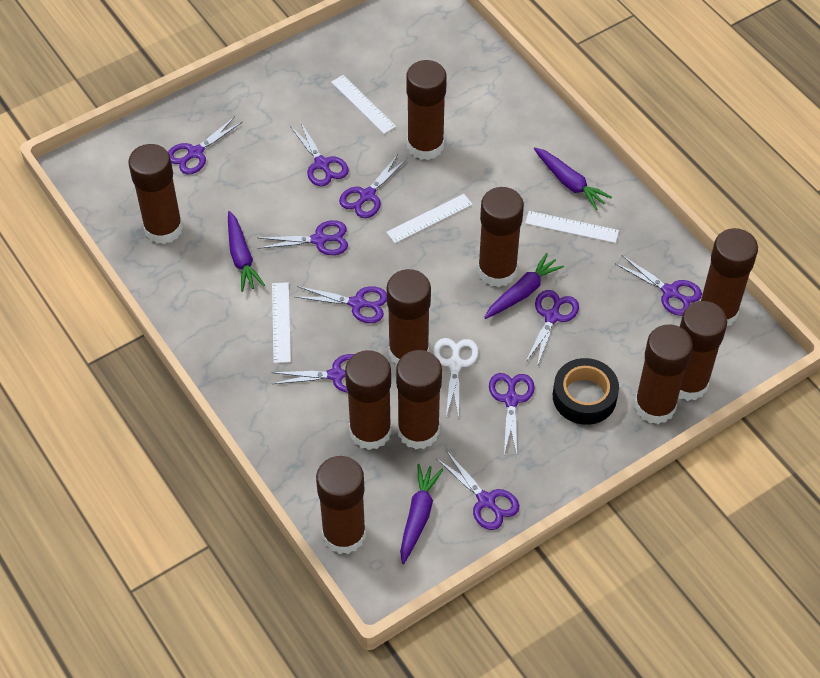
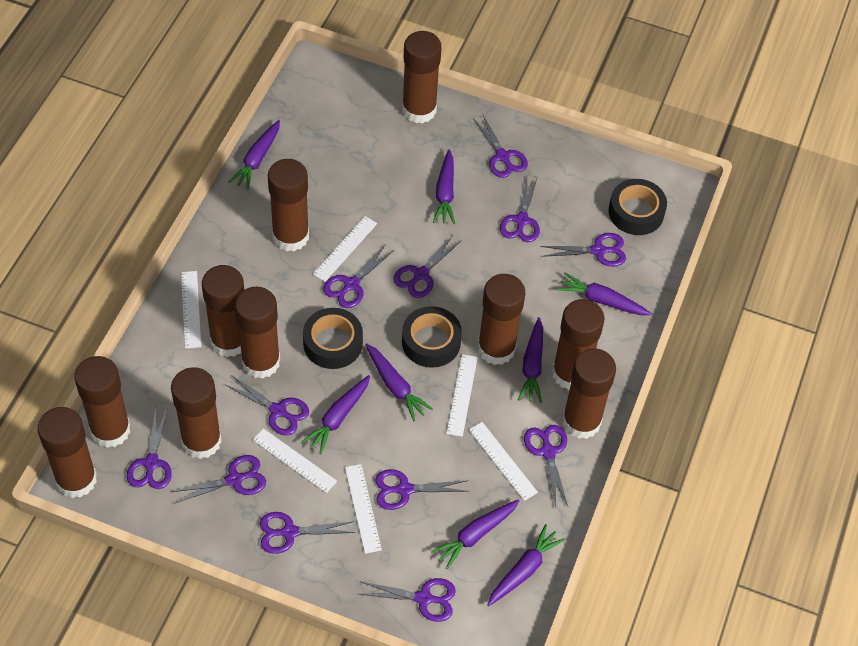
black tape: [553,358,619,425] = 1 -> [303,308,363,369] [402,306,462,368] [609,179,667,235] = 3
purple carrot: [228,211,265,292] [400,464,443,564] [484,253,564,319] [534,147,612,210] = 4 -> [228,120,280,190] [301,375,370,454] [365,343,433,421] [431,499,519,569] [433,149,455,224] [487,524,565,606] [518,317,543,403] [557,273,652,315] = 8
purple scissors: [168,117,242,174] [258,220,348,255] [271,354,355,393] [290,121,349,186] [295,286,387,323] [339,155,407,218] [436,450,519,530] [489,373,535,455] [525,290,579,366] [616,255,702,316] = 10 -> [126,407,172,489] [171,455,266,503] [224,375,309,436] [260,512,356,554] [323,246,394,308] [359,578,456,622] [375,469,469,510] [393,235,462,298] [473,115,528,178] [500,176,540,242] [524,425,568,506] [540,233,626,267] = 12
white ruler: [272,282,291,363] [331,75,396,134] [386,194,473,243] [525,211,619,243] = 4 -> [181,271,201,348] [253,428,337,493] [313,216,377,282] [345,464,382,554] [446,354,478,437] [469,422,538,501] = 6
white scissors: [433,338,479,419] = 1 -> none = 0

